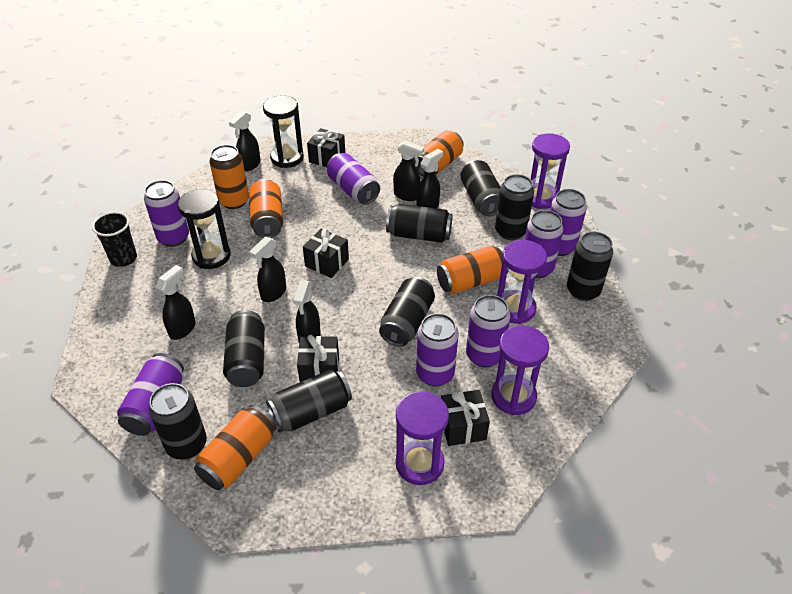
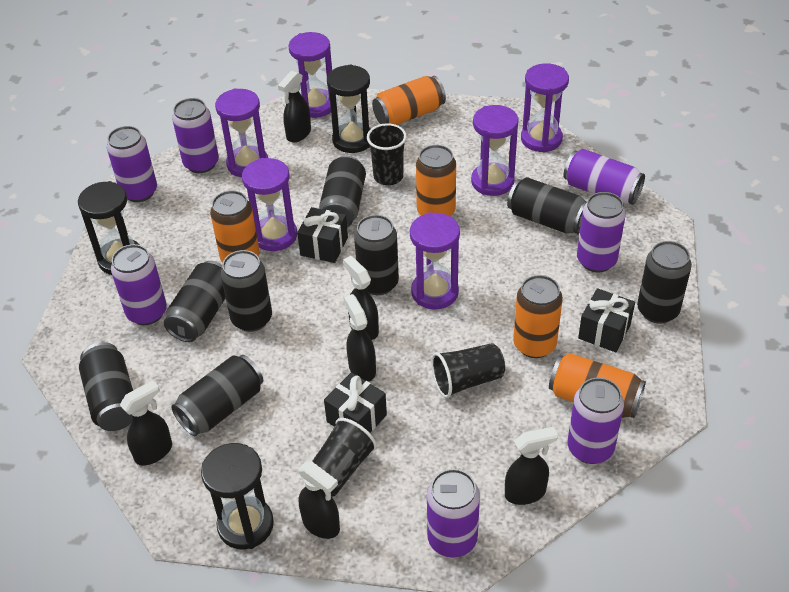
black cup: [92,212,137,267] = 1 -> [312,418,377,496] [367,123,407,185] [431,343,505,398] = 3
black gift: [297,335,339,382] [303,229,349,278] [307,128,345,167] [441,390,490,446] = 4 -> [297,207,348,263] [324,372,387,433] [578,288,635,352] = 3
black hourglass: [177,189,231,269] [263,95,304,168] = 2 -> [78,181,140,275] [201,443,274,550] [327,65,371,153] = 3
purple hourglass: [396,391,449,485] [491,325,549,415] [497,240,547,324] [531,133,570,209] = 4 -> [215,88,268,177] [242,158,297,251] [288,32,332,118] [410,212,460,309] [471,105,519,196] [521,63,569,153] = 6

